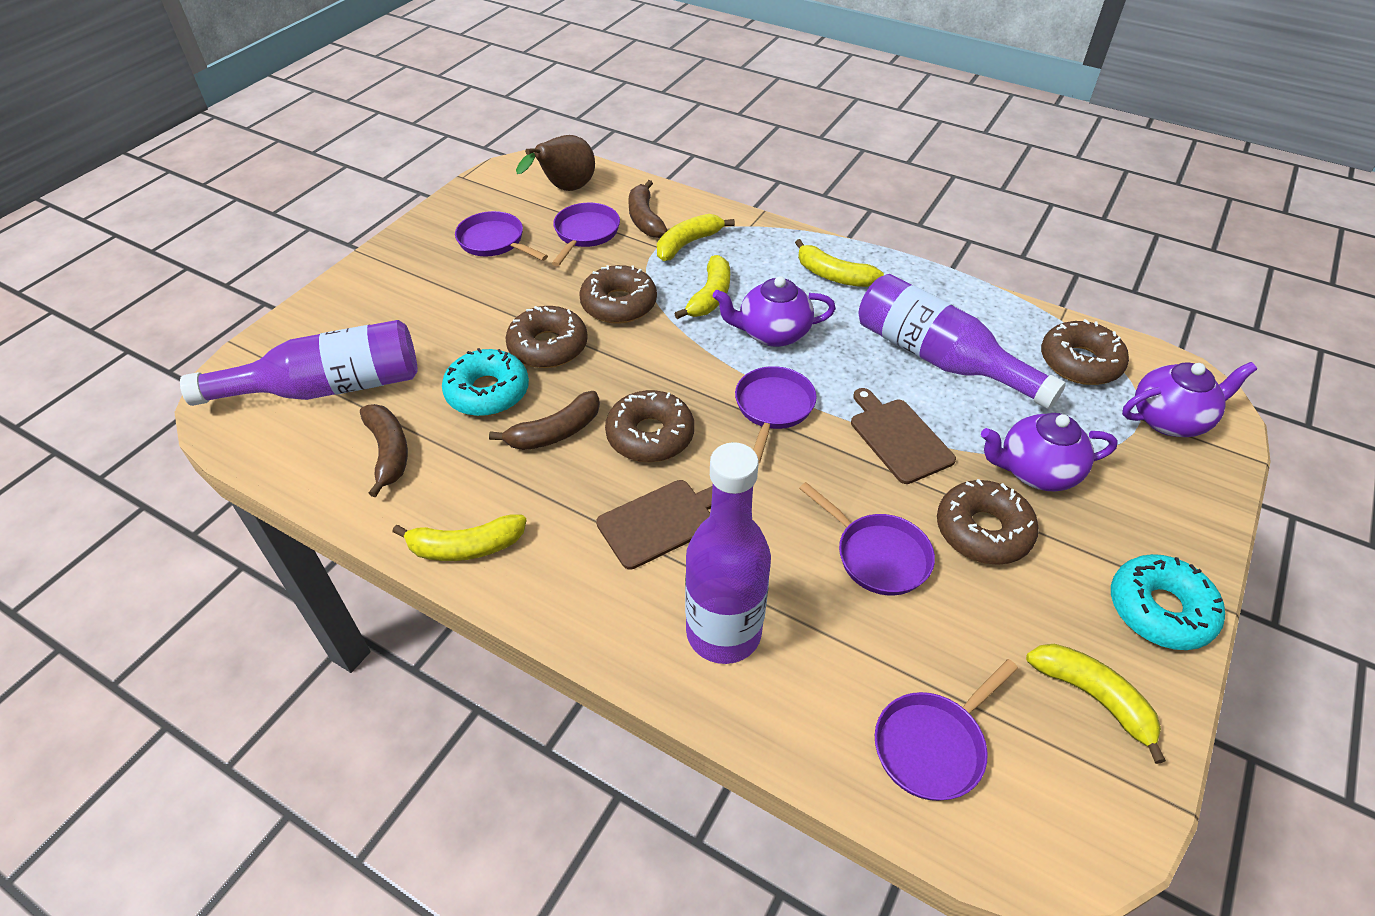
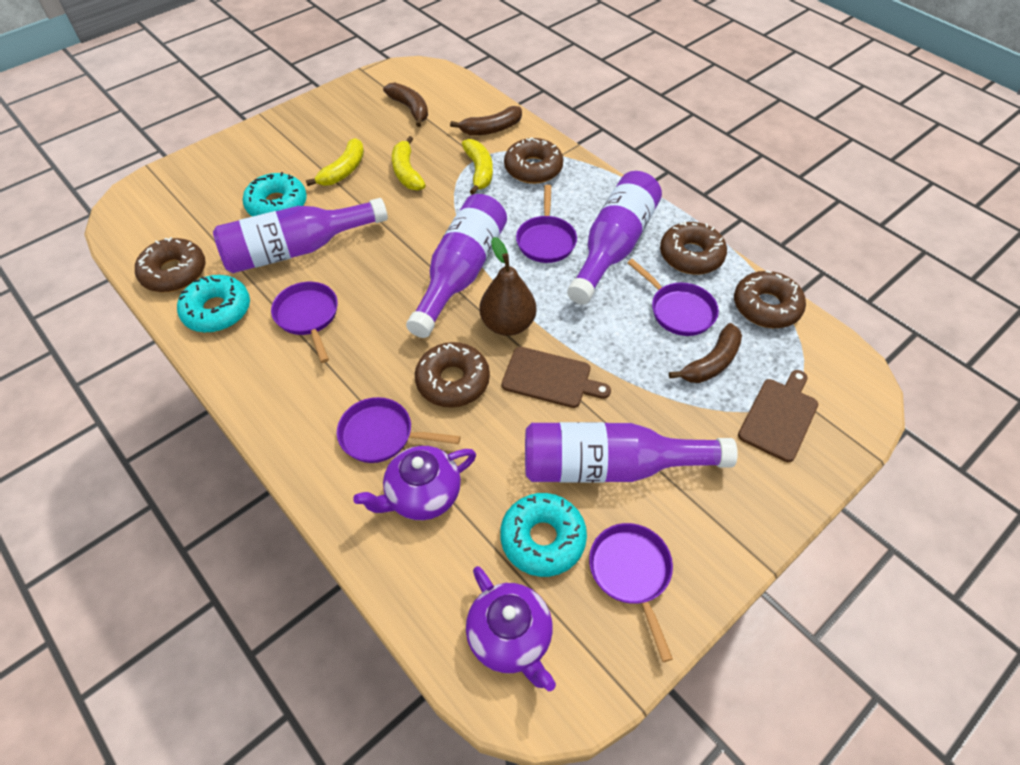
purple bottle: [180,320,418,406] [685,442,771,664] [858,274,1066,409] = 3 -> [213,198,388,273] [406,194,507,338] [525,422,738,483] [567,171,662,305] = 4
purple teapot: [712,276,836,347] [981,413,1118,491] [1122,362,1257,437] = 3 -> [353,446,476,520] [466,566,556,691] = 2
turquoise donut: [442,348,529,416] [1111,554,1225,650] = 2 -> [177,275,250,333] [243,172,307,216] [500,493,587,577] = 3
yellow banana: [393,515,527,561] [657,214,735,261] [674,255,730,319] [795,239,884,287] [1026,644,1166,764] = 5 -> [306,138,364,186] [392,136,426,191] [462,139,493,195] = 3

